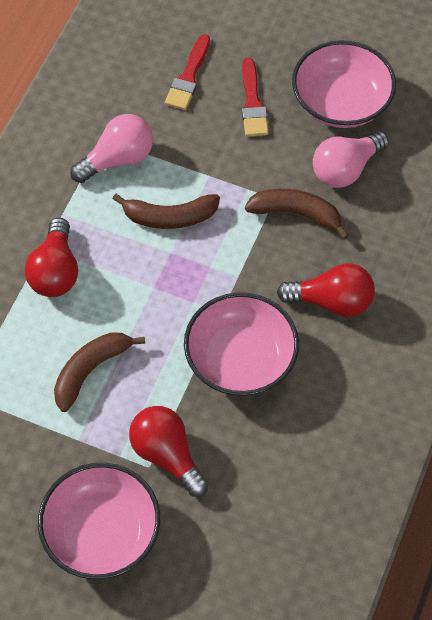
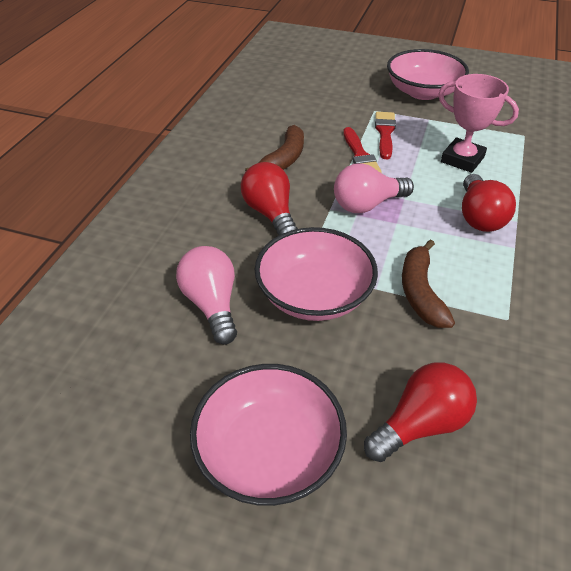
brown banana: [54,332,145,412] [112,194,220,229] [245,189,349,239] = 3 -> [245,125,304,171] [402,239,455,328] = 2
pink trophy: none = 0 -> [438,74,519,173] = 1

